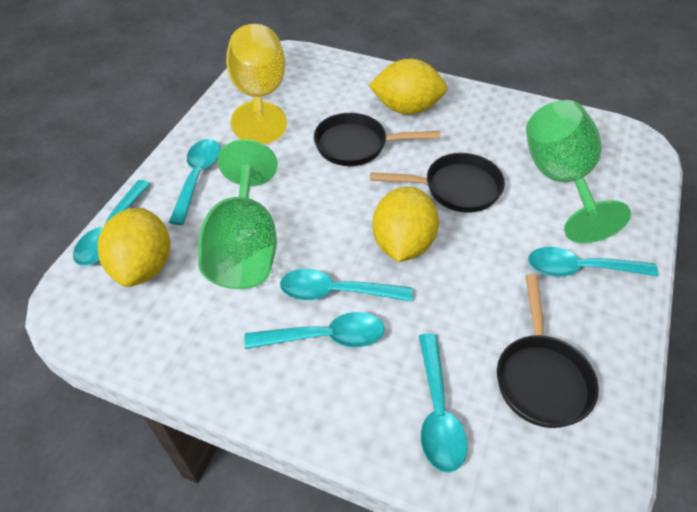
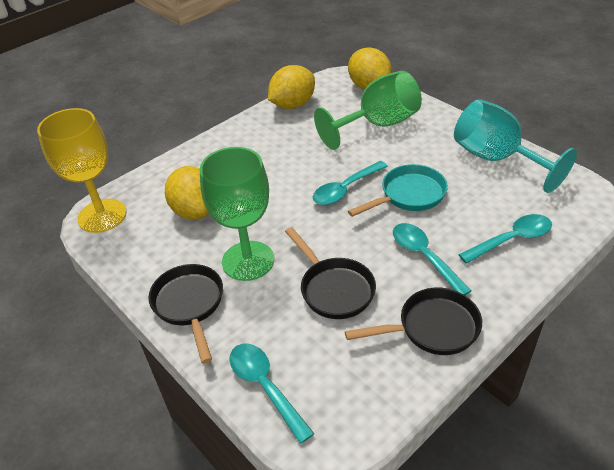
turquoise goblet: none = 0 -> [454,99,577,193] = 1
turquoise pan: none = 0 -> [348,164,448,217] = 1
turquoise spoon: [73,180,151,266] [169,139,220,225] [244,312,385,349] [280,269,412,302] [419,333,467,473] [528,247,658,277] = 6 -> [229,343,314,444] [313,161,388,205] [393,223,471,295] [458,214,552,264] = 4

